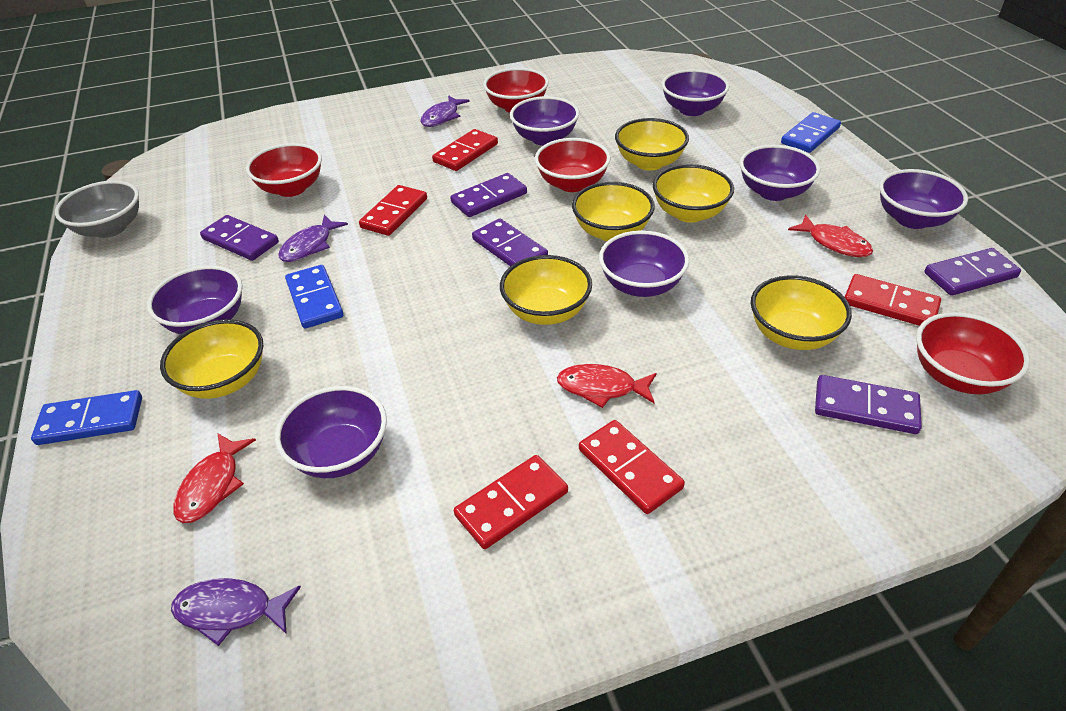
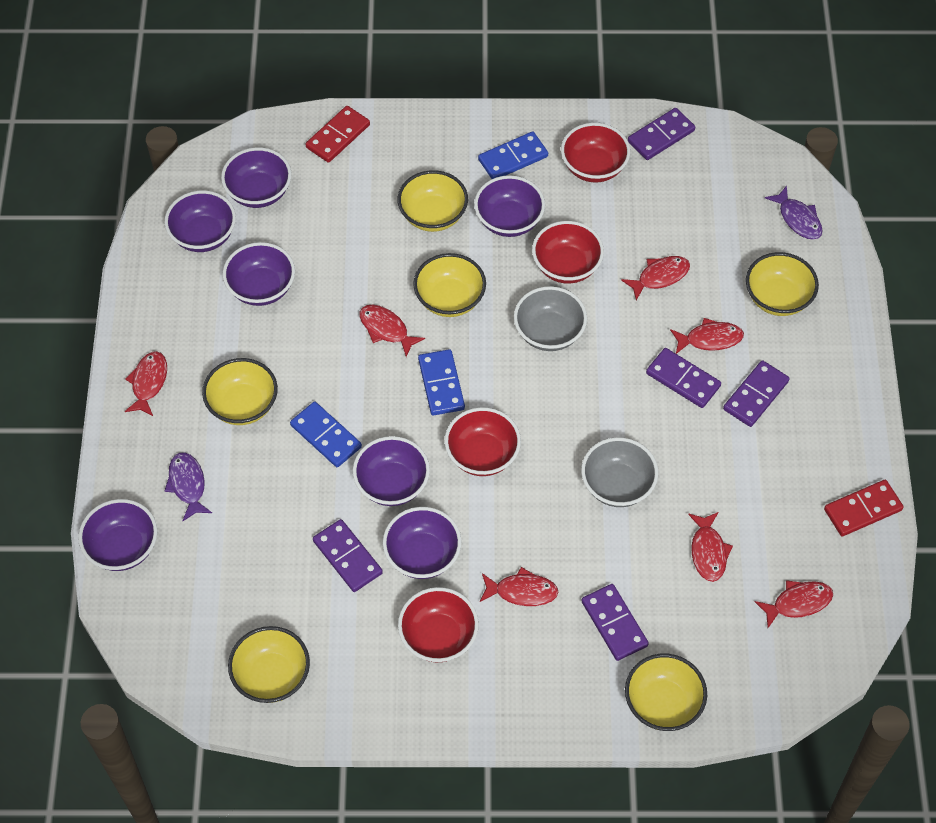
grey bowl: [55,180,139,238] = 1 -> [514,286,587,351] [581,437,658,507] = 2
purple fish: [171,578,301,646] [278,215,348,262] [421,95,470,127] = 3 -> [165,452,212,521] [765,185,823,240] = 2
red domino: [359,185,427,236] [432,129,498,171] [454,455,568,549] [579,420,685,514] [845,274,941,326] = 5 -> [306,106,370,163] [824,480,903,536] = 2
red fish: [173,433,256,523] [557,364,657,408] [788,214,873,257] = 3 -> [125,351,167,416] [360,305,425,357] [480,567,558,606] [621,256,690,300] [670,318,744,354] [688,512,733,582] [755,580,833,628] = 7

